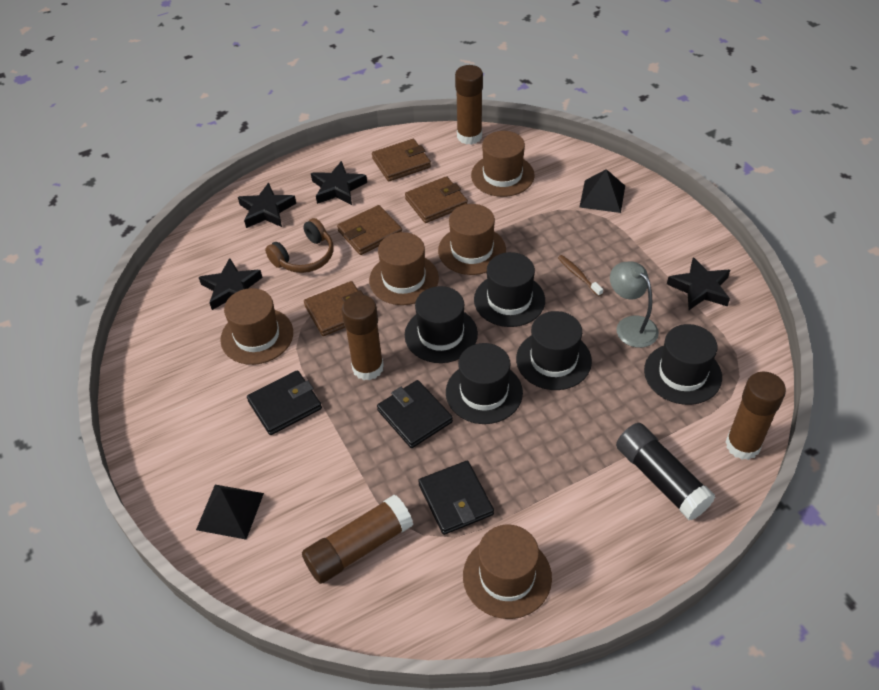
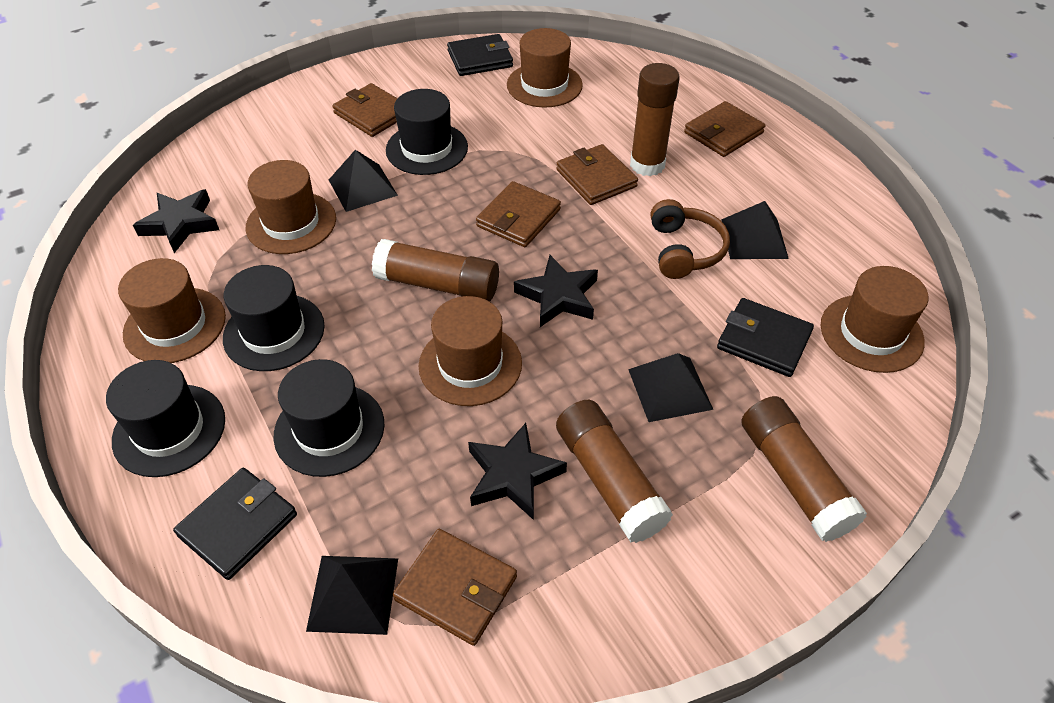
black glue stick: [616,423,715,521] = 1 -> none = 0
black hat: [405,286,478,363] [446,343,523,424] [474,252,545,327] [516,311,592,390] [644,324,722,405] = 5 -> [106,360,225,477] [223,265,325,371] [273,359,385,477] [386,89,468,175] = 4
black pyramid: [196,485,264,539] [579,169,625,213] = 2 -> [306,556,398,635] [329,150,398,212] [628,353,713,422] [721,201,789,259] = 4
black star: [199,258,262,310] [238,183,296,228] [311,161,367,205] [667,257,730,310] = 4 -> [133,189,219,253] [468,423,567,520] [514,255,598,327] = 3
brown toothbrush: [558,255,603,296] = 1 -> none = 0
brown wallet: [304,281,364,336] [337,205,402,255] [372,139,431,181] [405,176,468,223] = 4 -> [332,83,398,137] [393,529,517,646] [476,181,561,247] [556,144,638,205] [684,101,765,157] = 5
grey lamp: [610,261,659,348] = 1 -> none = 0

